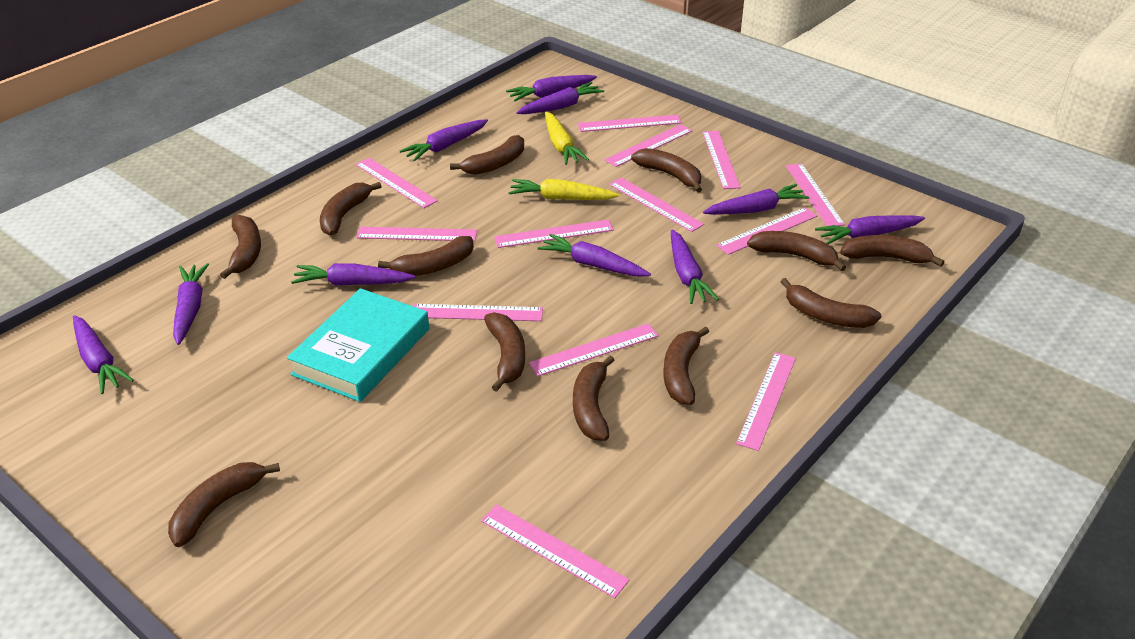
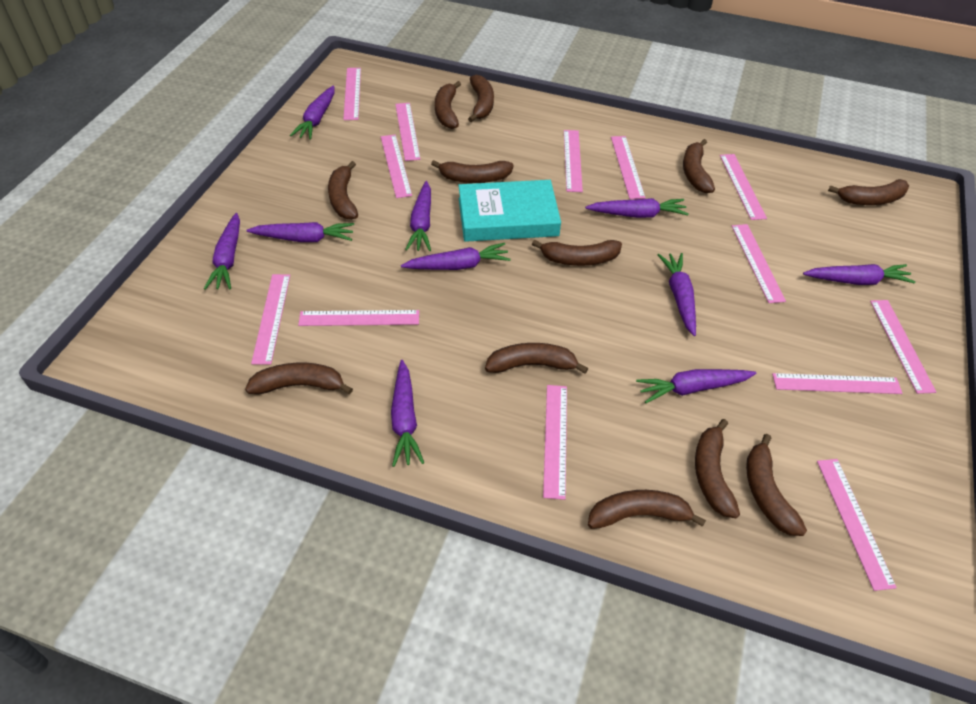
yellow carrot: [508,179,619,200] [545,112,589,165] = 2 -> none = 0

